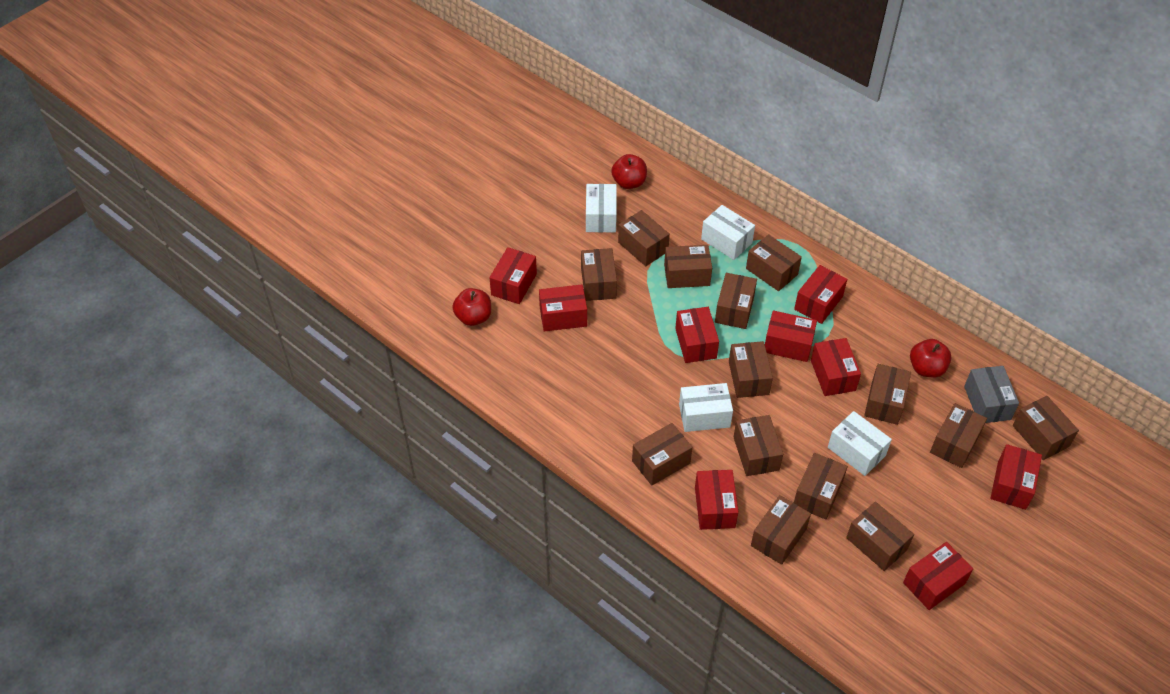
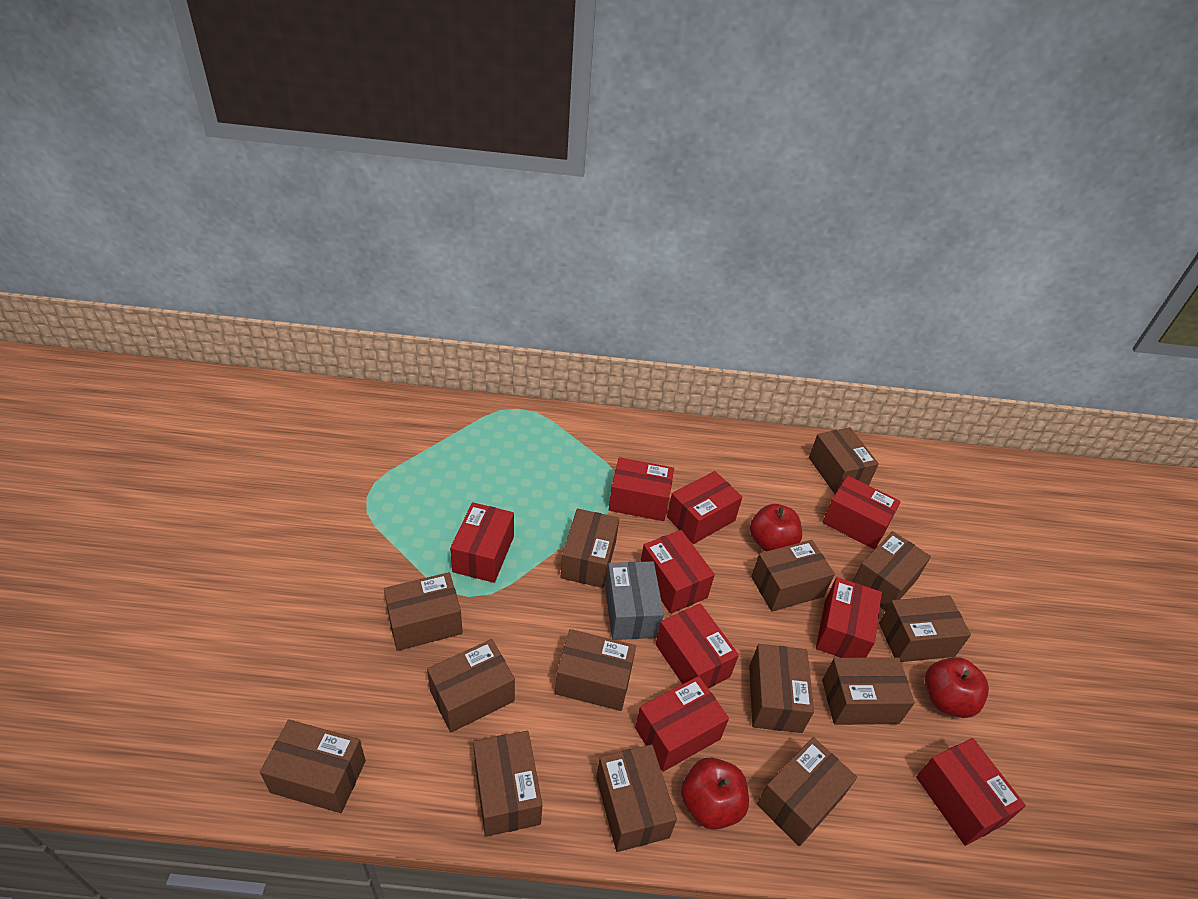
white box: [586,184,617,232] [679,383,733,432] [701,205,755,260] [828,411,892,476] = 4 -> none = 0

